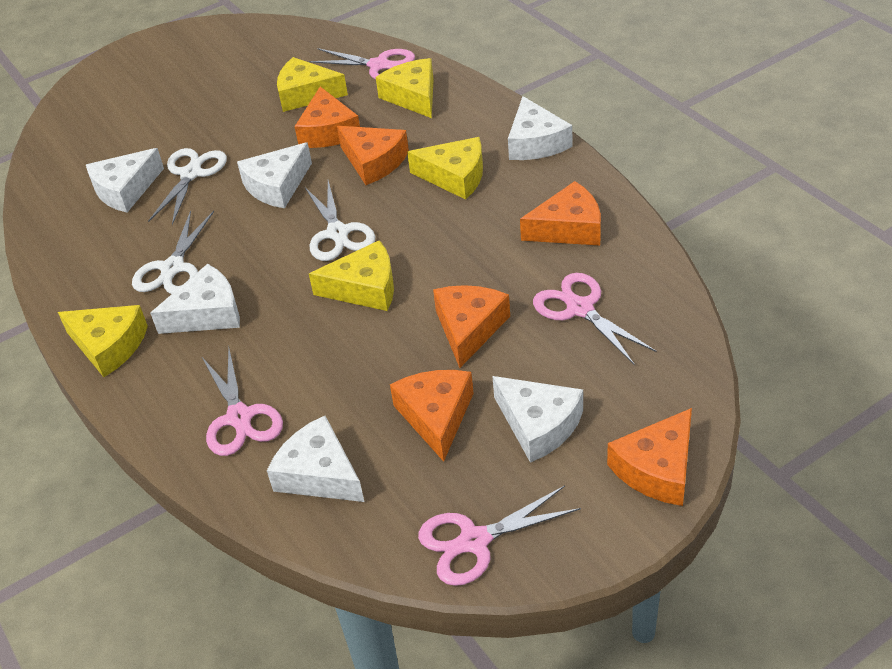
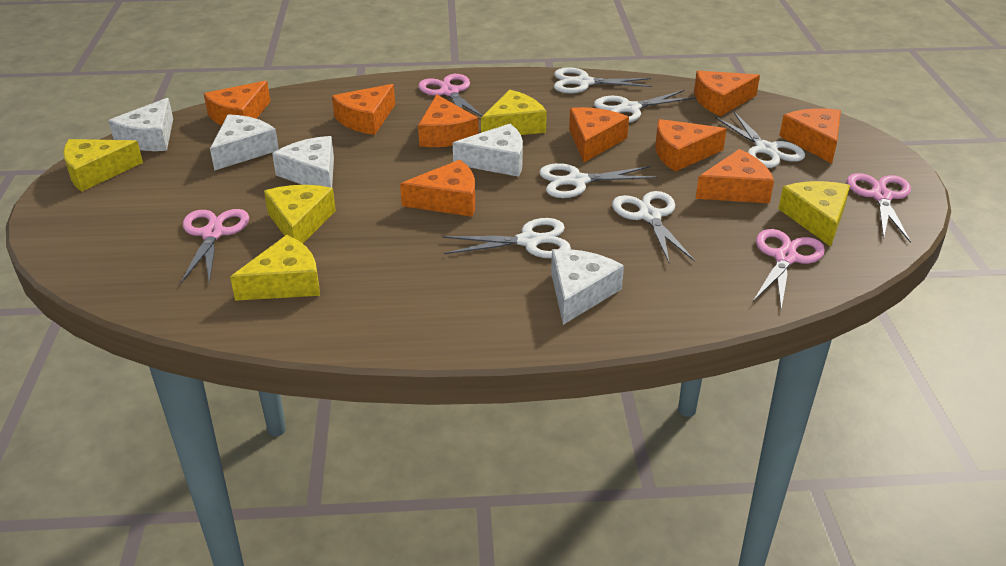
orange cheese: [294,87,360,148] [337,126,409,185] [390,370,474,462] [433,285,510,368] [520,181,601,246] [607,408,692,506] = 6 -> [204,81,270,125] [332,84,395,135] [400,160,475,217] [418,94,478,147] [569,107,629,162] [655,119,727,172] [694,71,760,116] [695,149,774,203] [779,108,841,164] = 9
white cheese: [86,148,164,212] [150,264,240,334] [237,142,312,208] [267,416,364,502] [492,376,583,463] [508,96,572,160] = 6 -> [108,98,173,151] [210,114,279,171] [272,136,334,188] [453,124,523,177] [551,249,624,325] = 5
white scissors: [132,210,214,294] [148,148,227,225] [304,181,375,261] = 3 -> [442,218,571,258] [539,163,657,198] [554,67,652,94] [594,90,696,123] [612,191,695,262] [715,112,805,168] = 6

